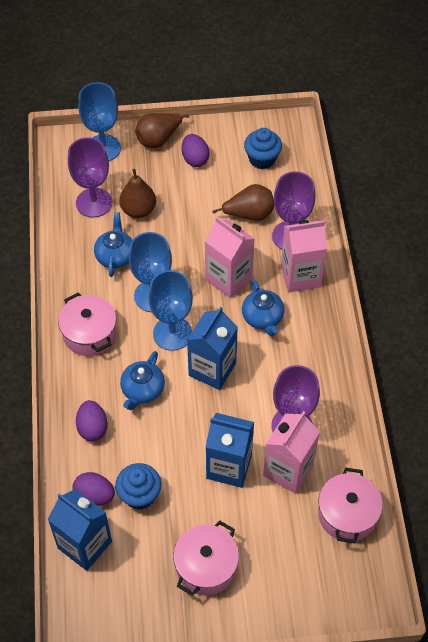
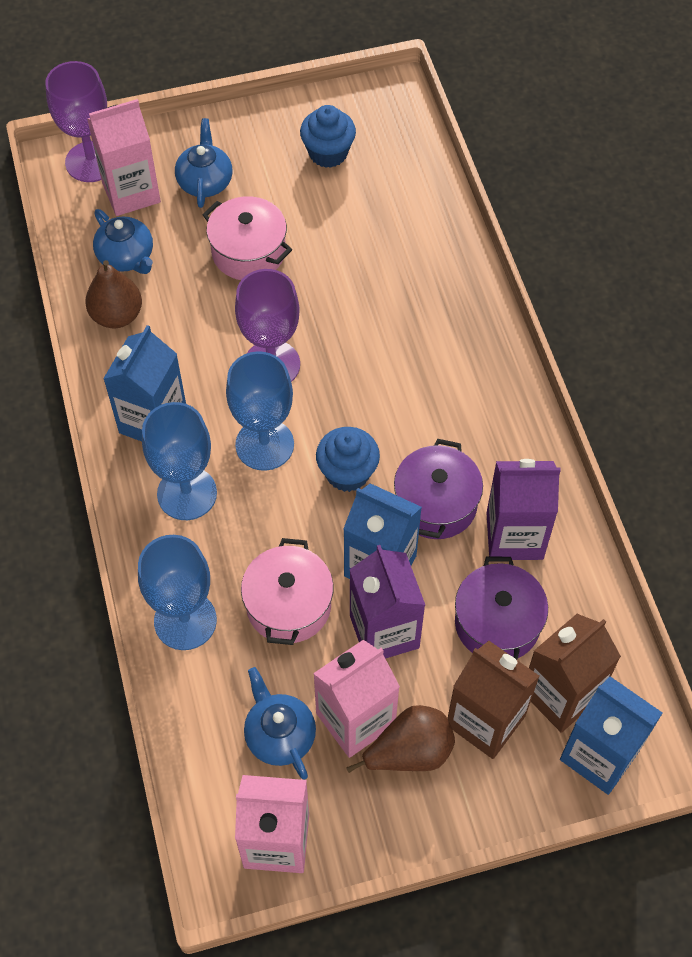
brown carton: none = 0 -> [447,641,540,759] [529,614,621,733] = 2
brown pear: [120,169,156,218] [135,113,189,148] [212,184,274,221] = 3 -> [85,260,142,328] [346,705,455,773] = 2
pink pot: [58,293,117,356] [173,521,239,596] [318,468,383,543] = 3 -> [202,196,292,280] [241,538,334,645] = 2
purple carton: none = 0 -> [349,545,425,659] [486,459,561,560] = 2
purple egg: [73,472,115,506] [76,400,108,441] [182,134,210,167] = 3 -> none = 0
purple goblet: [68,137,112,218] [271,365,320,432] [272,171,315,249] = 3 -> [45,61,107,182] [235,269,300,382] = 2
purple pot: none = 0 -> [394,439,483,539] [455,556,548,660] = 2

